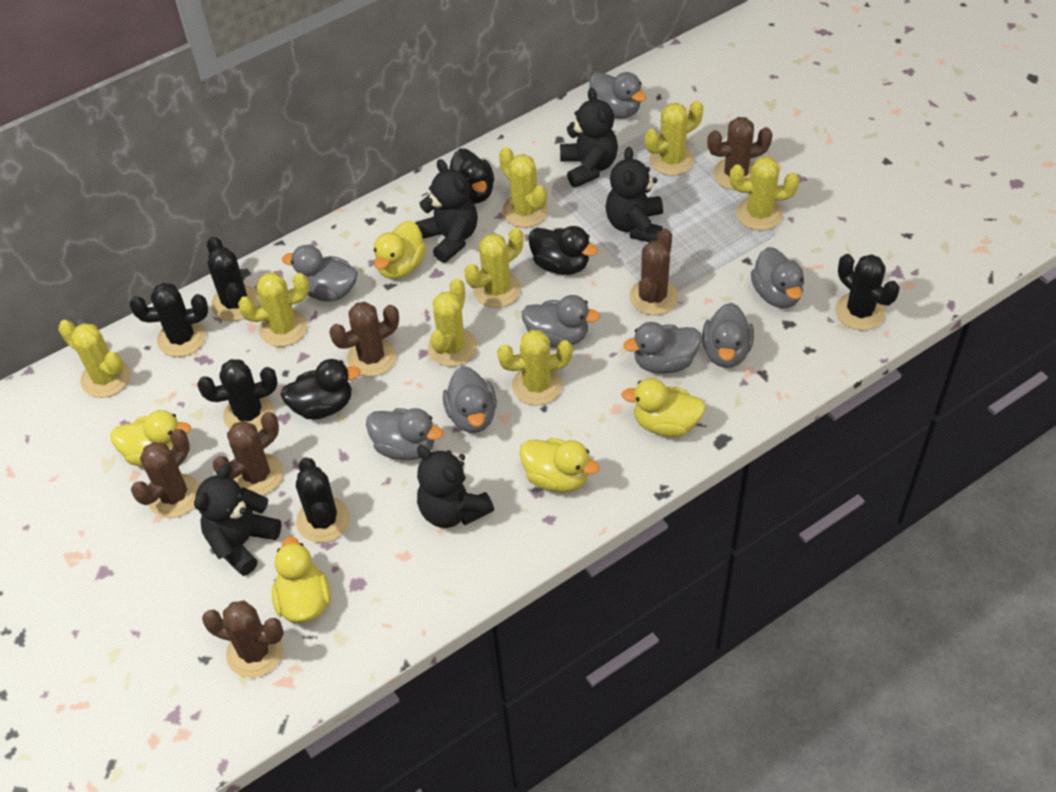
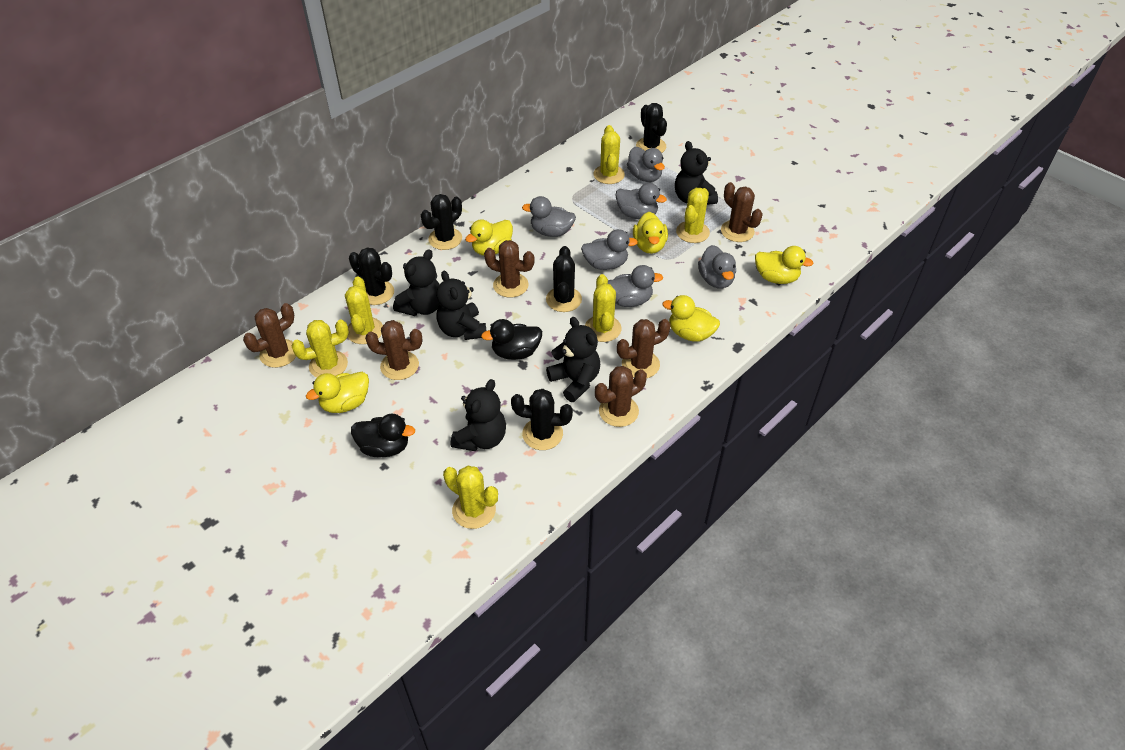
black duck: [280,359,361,420] [449,148,494,204] [528,226,598,275] = 3 -> [351,414,415,457] [481,319,542,360] = 2
grey duck: [282,245,358,302] [366,408,443,460] [443,366,497,433] [522,295,600,347] [589,71,647,118] [624,322,701,374] [702,303,754,368] [751,247,804,308] = 8 -> [522,196,576,237] [581,229,638,270] [608,265,663,307] [615,183,667,219] [627,147,665,182] [698,245,736,289] = 6
yellow cactus: [58,320,130,398] [238,273,310,347] [428,278,477,367] [464,228,523,308] [497,330,573,406] [499,147,548,228] [645,100,703,176] [730,156,799,231] = 8 -> [291,320,349,378] [345,276,383,344] [443,466,498,529] [585,274,622,342] [593,125,625,184] [676,188,710,243] = 6

